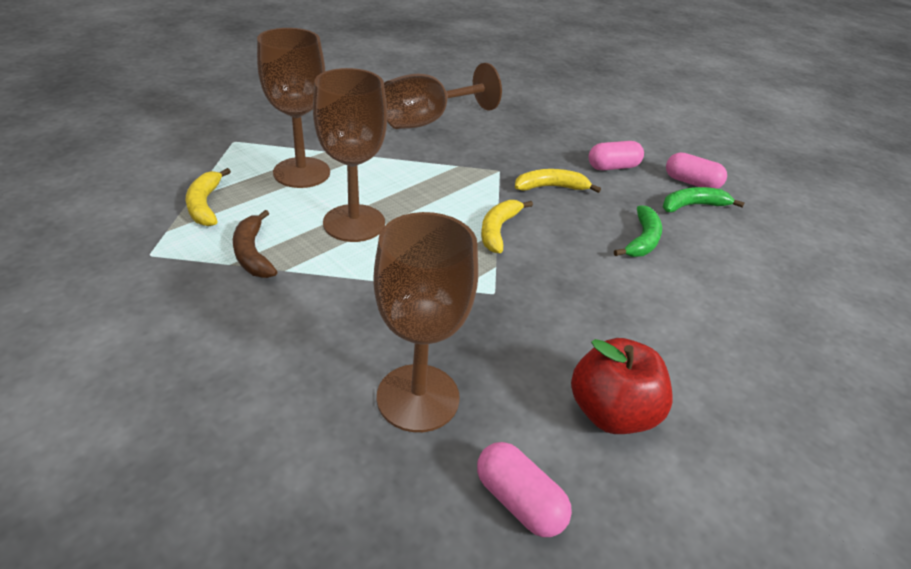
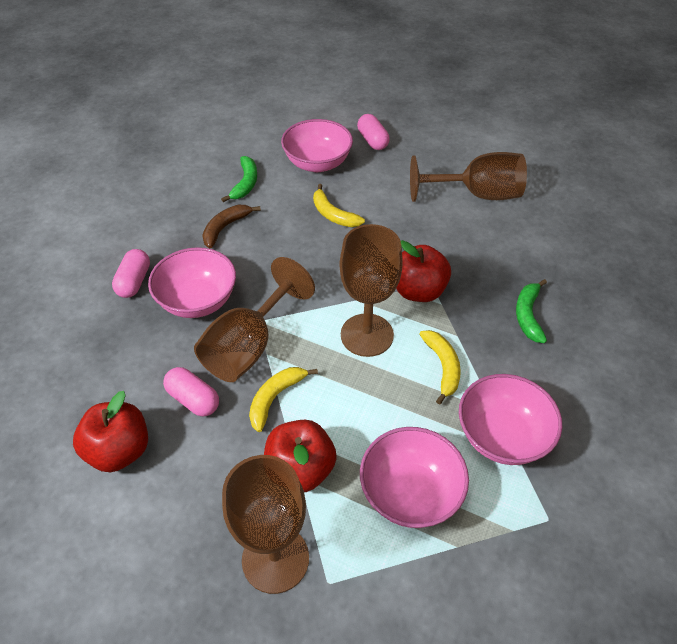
pink bowl: none = 0 -> [148,247,236,318] [281,119,353,172] [360,427,469,528] [459,374,562,465] = 4
red apple: [571,338,673,434] = 1 -> [73,391,148,472] [264,420,337,492] [396,240,451,302] = 3

